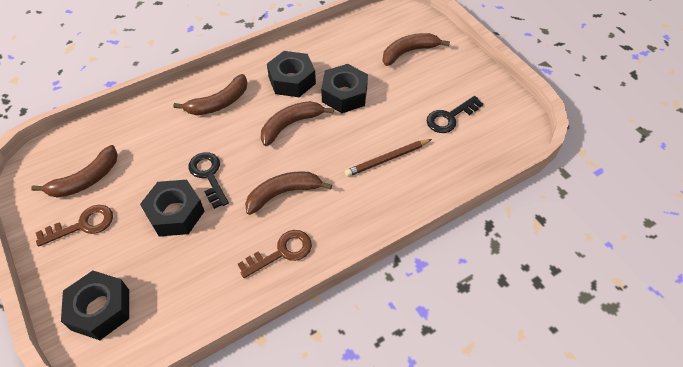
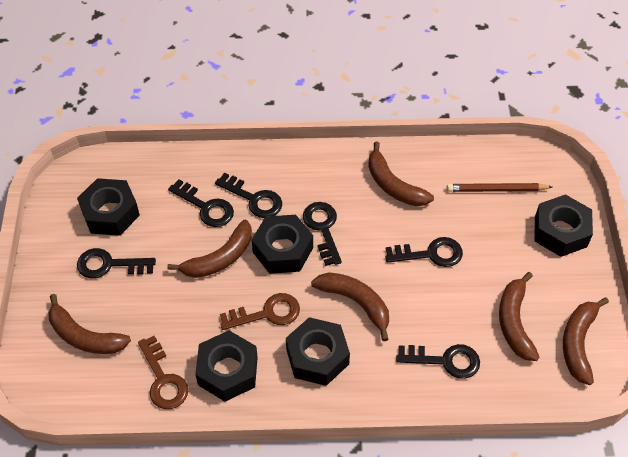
black key: [188,152,229,209] [427,96,483,133] = 2 -> [77,248,156,279] [168,179,234,227] [215,173,282,218] [303,202,342,266] [385,237,463,267] [396,344,480,379] = 6
black nut: [61,271,129,340] [140,180,205,237] [267,51,316,97] [321,64,368,113] = 4 -> [77,178,140,236] [195,330,258,402] [252,215,313,274] [286,317,350,386] [535,194,593,257] = 5
brown banana: [31,145,118,198] [173,74,247,115] [245,171,332,215] [261,101,334,146] [383,33,450,66] = 5 -> [48,294,131,354] [167,220,252,278] [311,272,389,341] [368,142,434,206] [499,272,539,361] [563,298,609,385] = 6

